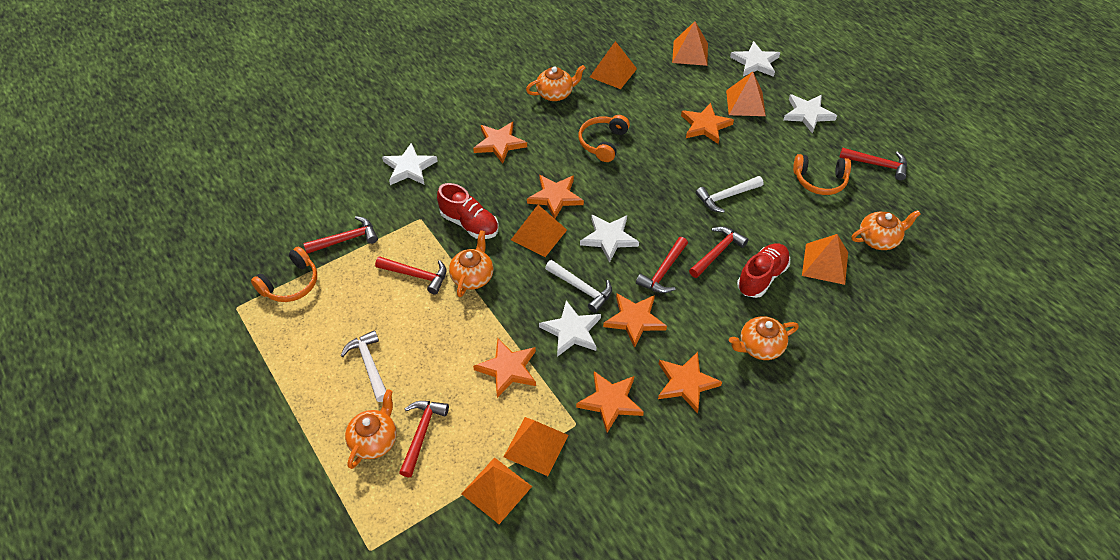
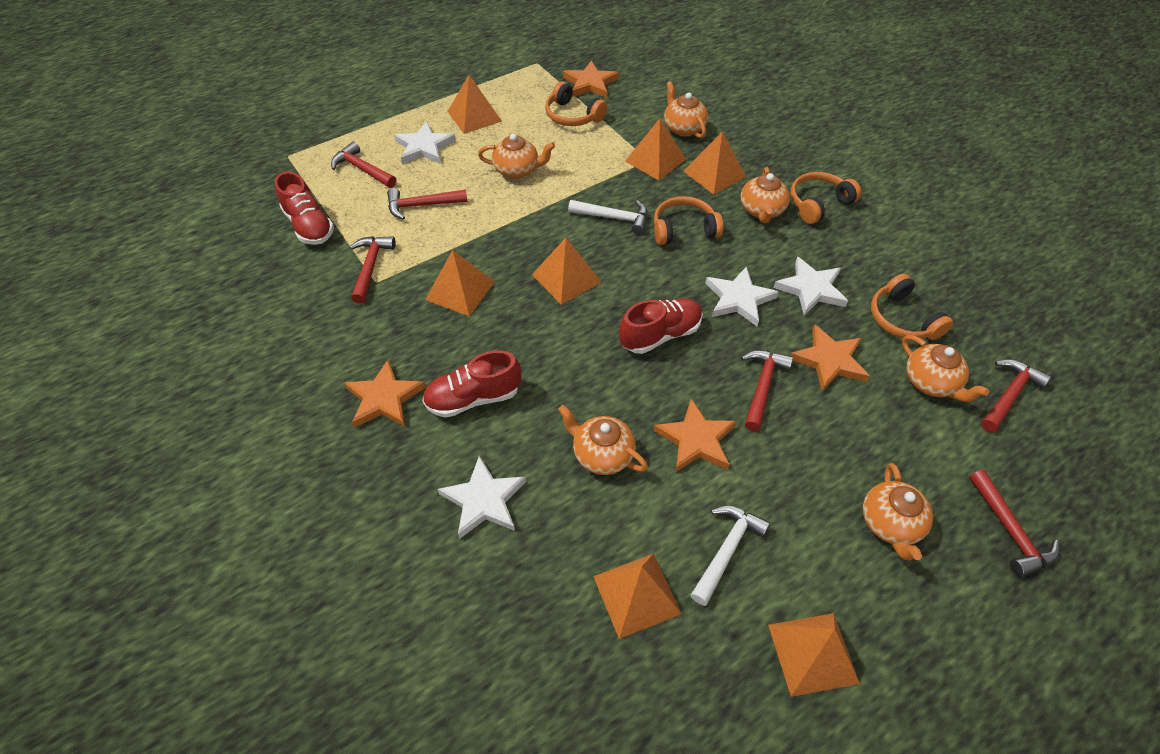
orange headphones: [251,247,317,302] [578,115,630,162] [793,154,851,195] = 3 -> [545,81,607,126] [654,196,724,245] [790,172,861,224] [871,273,953,340] = 4
orange star: [473,122,527,164] [473,338,536,398] [527,175,584,219] [576,371,644,433] [603,293,667,348] [658,352,722,413] [681,103,734,144] = 7 -> [345,360,426,428] [563,61,619,98] [653,398,737,473] [790,325,870,391] = 4
orange teapot: [345,389,397,469] [449,230,493,297] [526,65,586,101] [729,316,799,360] [852,210,920,250] = 5 -> [478,134,555,179] [558,405,648,475] [664,81,708,138] [740,167,790,223] [863,463,933,560] [902,335,989,402] = 6
red shoe: [437,183,498,239] [737,243,790,298] = 2 -> [275,172,334,245] [422,350,521,418] [619,298,703,354] = 3
white hammer: [341,330,386,402] [545,260,612,313] [696,176,764,213] = 3 -> [568,200,648,235] [691,505,770,606] = 2
white star: [382,143,438,185] [539,300,601,357] [580,215,639,263] [730,41,780,77] [783,94,837,134] = 5 -> [394,121,456,164] [438,456,526,539] [705,267,779,326] [774,257,848,316] = 4

